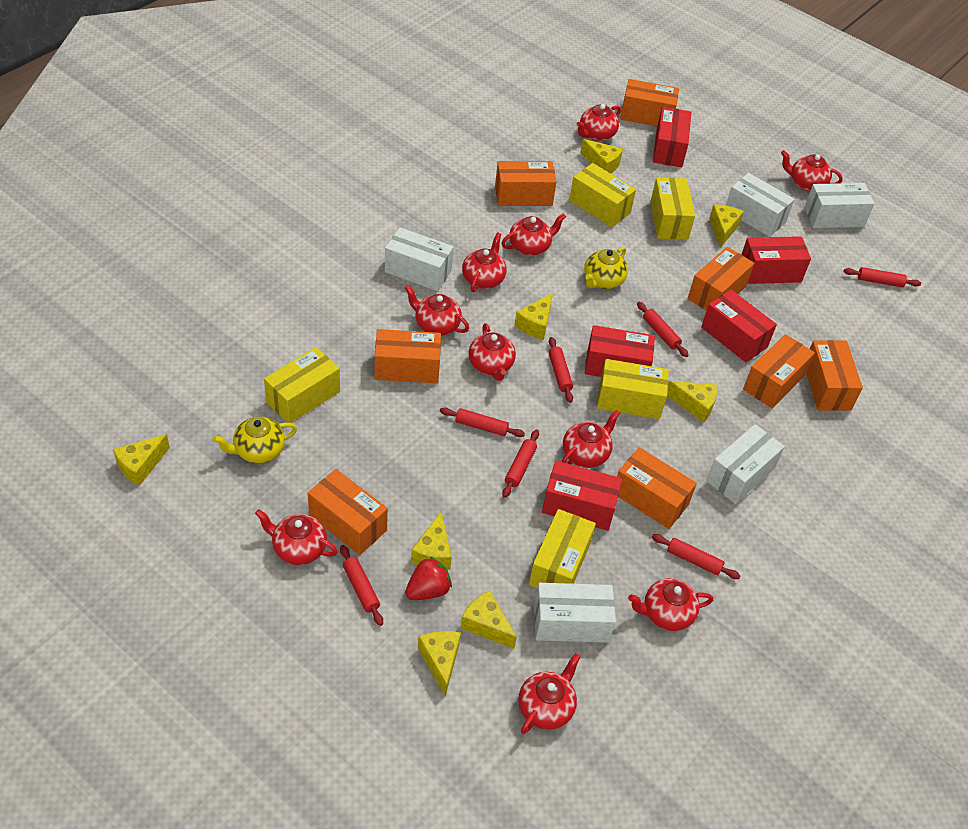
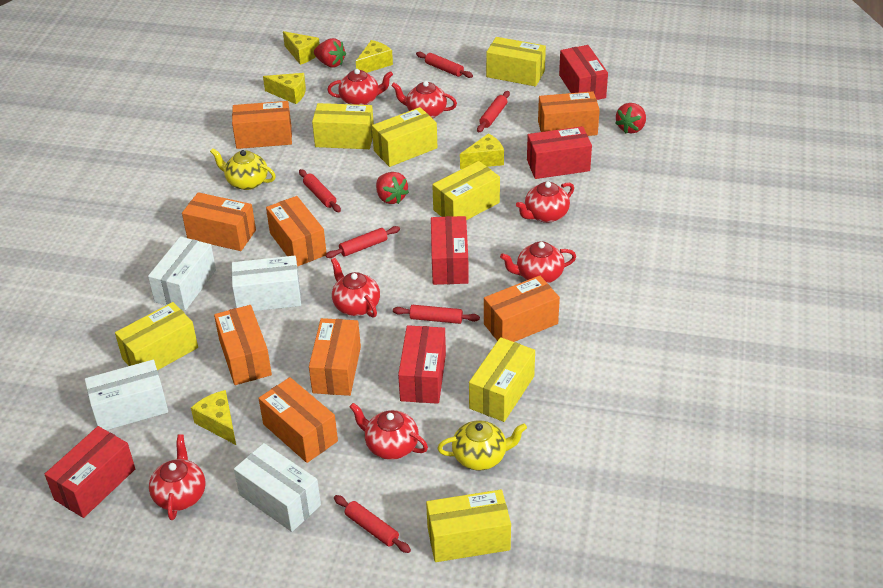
red rolling pin: [340,545,383,626] [440,407,525,437] [502,430,539,498] [549,337,573,403] [637,302,689,357] [652,534,740,579] [844,267,921,287] = 7 -> [299,169,341,212] [326,226,400,258] [334,495,411,553] [393,305,480,324] [416,52,473,78] [477,91,510,133] = 6
red strawberry: [405,557,452,600] = 1 -> [314,38,346,67] [376,172,409,204] [615,103,646,134] = 3
red teapot: [255,509,338,565] [405,285,469,336] [462,232,507,292] [469,323,516,381] [502,213,566,256] [518,653,581,734] [562,410,620,468] [577,104,621,141] [628,578,713,631] [781,150,843,191] = 10 -> [149,434,205,520] [327,69,393,105] [331,258,380,318] [349,403,428,460] [391,81,457,119] [500,241,576,283] [516,182,574,223] = 7
white box: [385,227,454,291] [534,583,616,643] [706,424,785,504] [726,173,794,237] [804,183,875,228] = 5 -> [85,360,168,430] [148,237,216,311] [232,256,301,311] [234,443,321,532] = 4
yellow box: [264,347,340,423] [529,509,596,589] [569,163,636,227] [597,359,669,419] [650,177,695,240] = 5 -> [115,302,198,370] [312,103,374,149] [372,107,437,167] [426,489,511,562] [432,161,500,220] [469,337,535,422] [486,37,546,86] = 7
yellow cheese: [113,434,170,486] [411,511,452,570] [418,631,461,696] [460,590,517,649] [515,293,553,340] [580,139,623,174] [667,381,718,423] [709,205,744,248] = 8 -> [191,390,236,445] [263,73,306,104] [283,31,320,65] [356,40,393,73] [460,133,504,169] = 5

